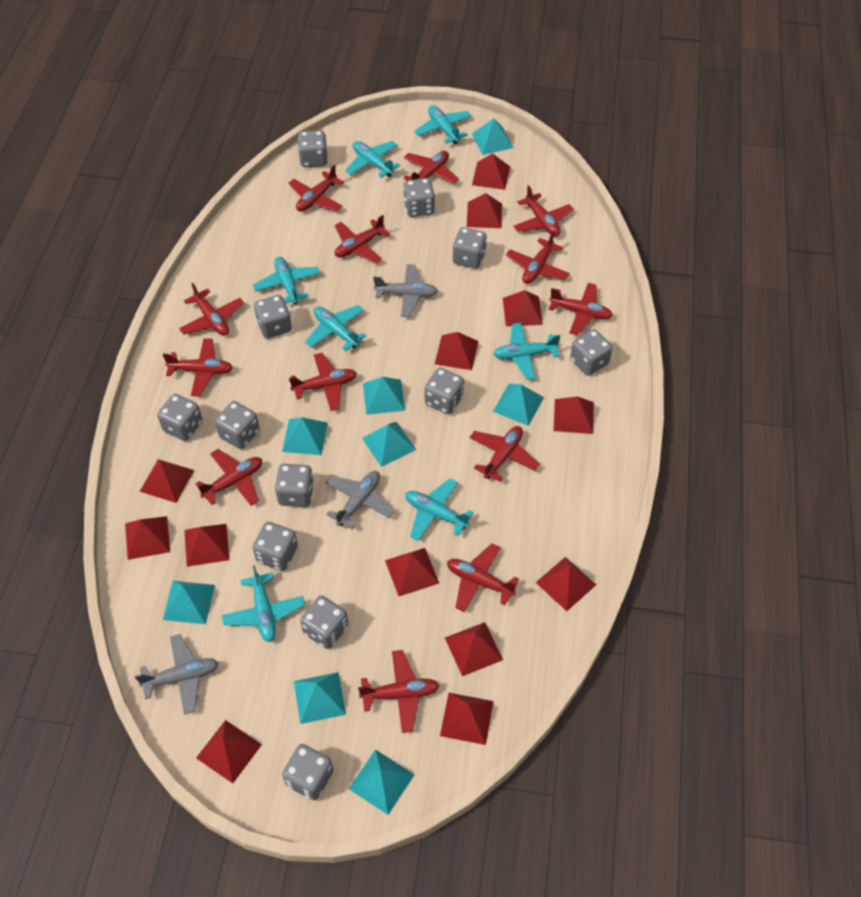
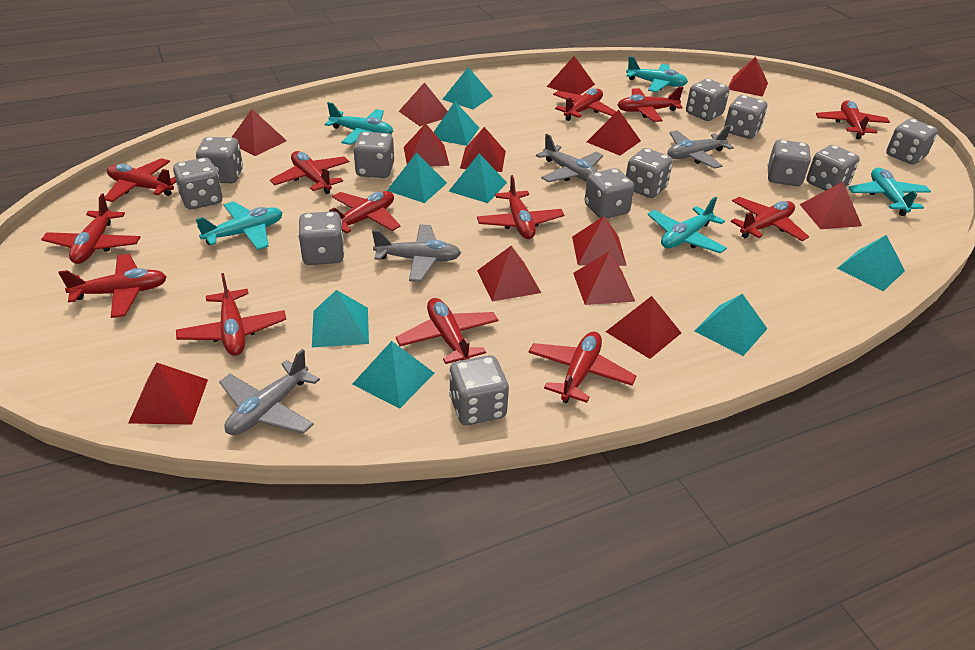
grey plane: [135,634,219,715] [325,471,395,529] [373,264,438,317] = 3 -> [219,349,320,435] [372,224,461,282] [536,134,603,182] [667,125,734,169] = 4
turquoise plane: [222,565,305,642] [253,257,320,305] [305,305,367,351] [345,141,400,178] [405,478,474,541] [414,105,472,144] [494,323,560,380] = 7 -> [196,201,283,250] [325,102,393,145] [626,56,688,92] [647,196,727,253] [848,168,931,216] = 5

